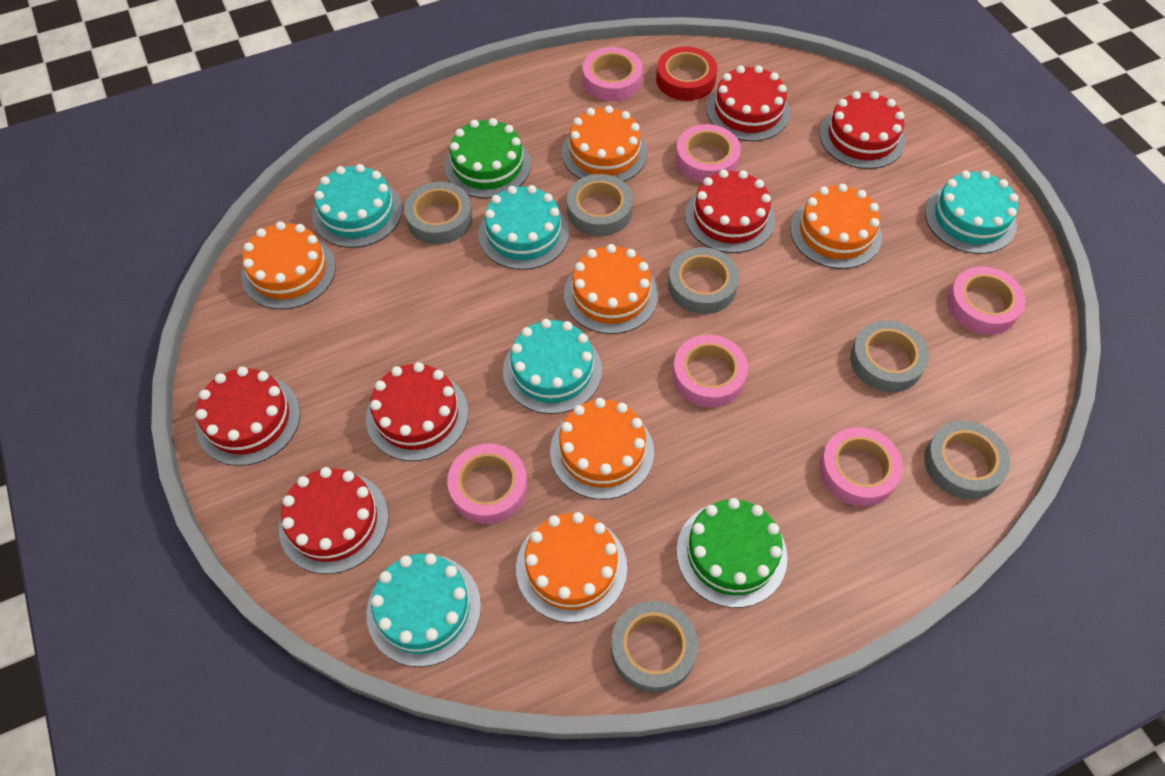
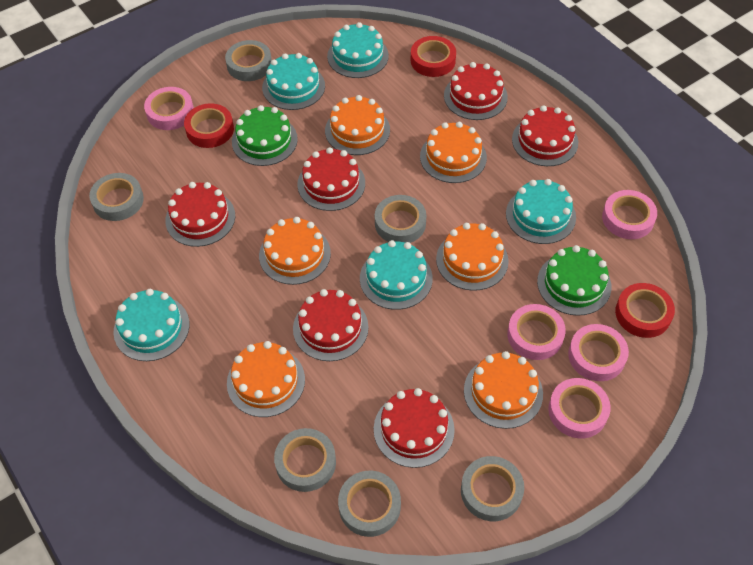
pink tape: [447,444,527,524] [583,47,643,101] [672,335,748,408] [675,124,741,183] [819,427,903,506] [947,266,1026,335] = 6 -> [144,87,194,130] [507,304,566,360] [548,378,611,439] [568,324,629,381] [602,190,657,239] = 5
red tape: [656,47,717,101] = 1 -> [184,103,234,148] [411,36,456,77] [615,283,675,338] = 3

